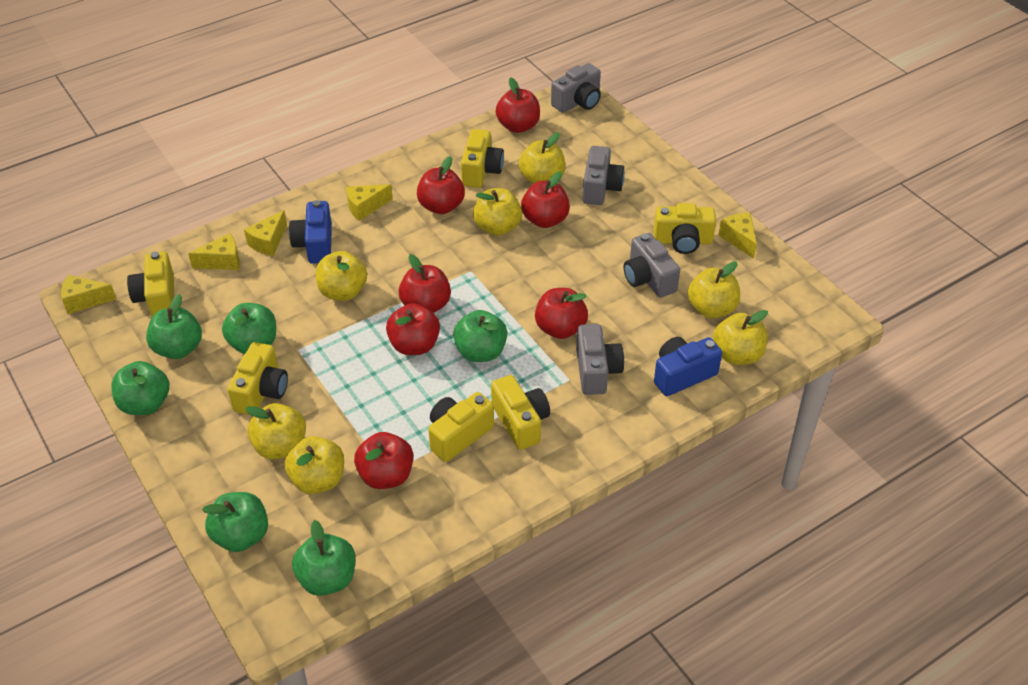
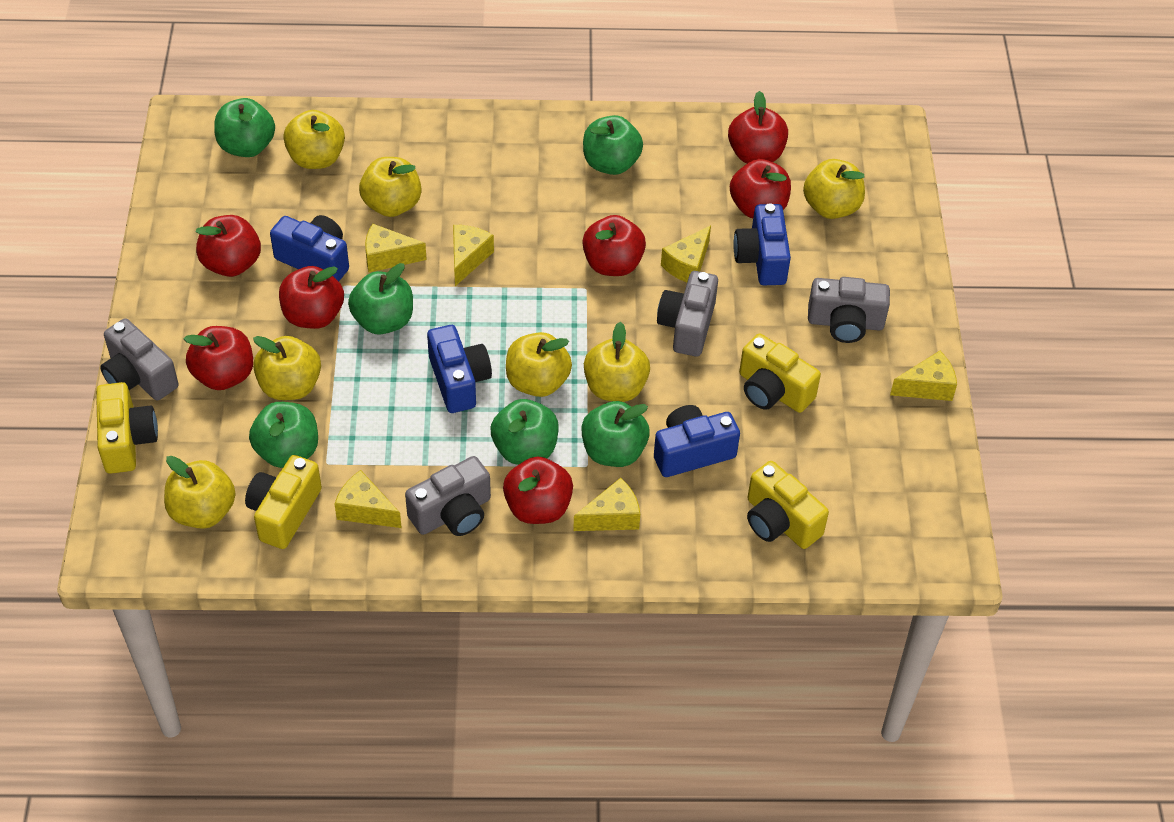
blue camera: [289,200,332,264] [654,337,722,396] = 2 -> [270,215,349,281] [427,325,492,413] [654,405,740,477] [733,203,791,285] = 4
yellow camera: [127,251,174,317] [227,342,288,415] [428,392,494,462] [461,129,504,187] [491,375,550,450] [653,203,716,254] = 6 -> [96,382,158,474] [245,455,322,549] [739,334,821,413] [747,461,829,549] = 4
yellow cheese: [61,275,116,314] [188,233,240,270] [244,210,287,256] [346,184,393,221] [718,212,757,259] = 5 -> [335,470,402,528] [365,224,427,272] [453,225,494,286] [573,478,640,531] [661,225,711,282] [890,351,957,401] = 6

